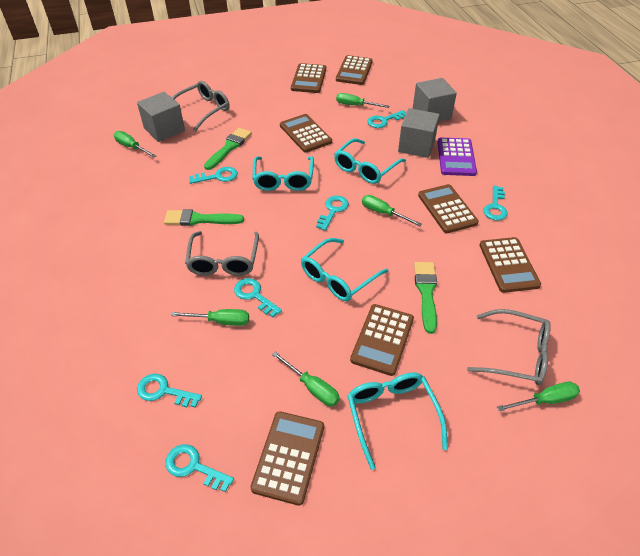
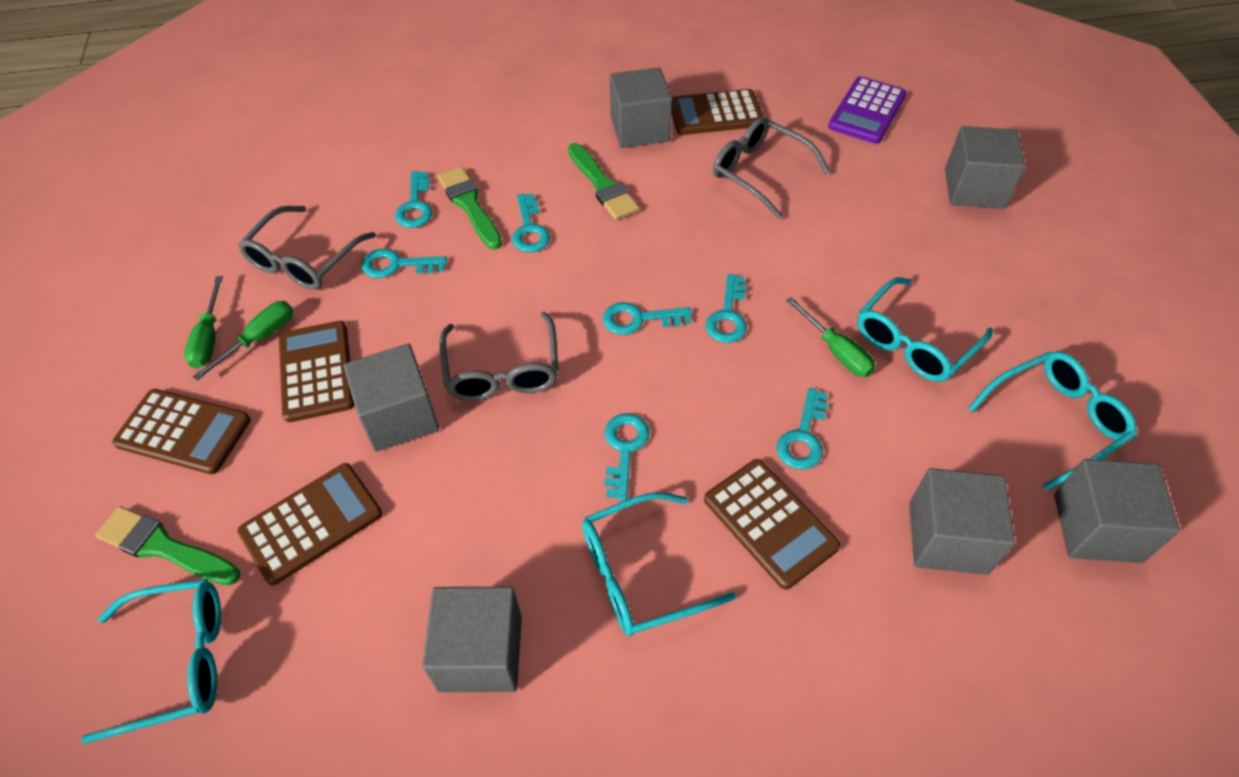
brown calculator: [250,411,324,506] [280,114,332,153] [291,63,326,93] [336,55,373,85] [350,304,414,376] [418,184,479,233] [479,237,541,293] = 7 -> [112,389,251,474] [237,463,382,585] [279,321,355,422] [672,89,763,135] [704,459,841,590] = 5
green screwdriver: [114,131,156,158] [171,309,249,326] [272,351,340,406] [336,93,389,108] [362,195,422,226] [497,382,580,412] = 6 -> [184,276,223,368] [193,301,293,381] [786,297,875,377] = 3
grey cube: [137,92,185,142] [398,108,440,158] [413,78,457,121] = 3 -> [344,343,439,452] [422,587,522,692] [610,67,672,148] [909,468,1015,575] [945,126,1026,209] [1054,459,1180,563] = 6

